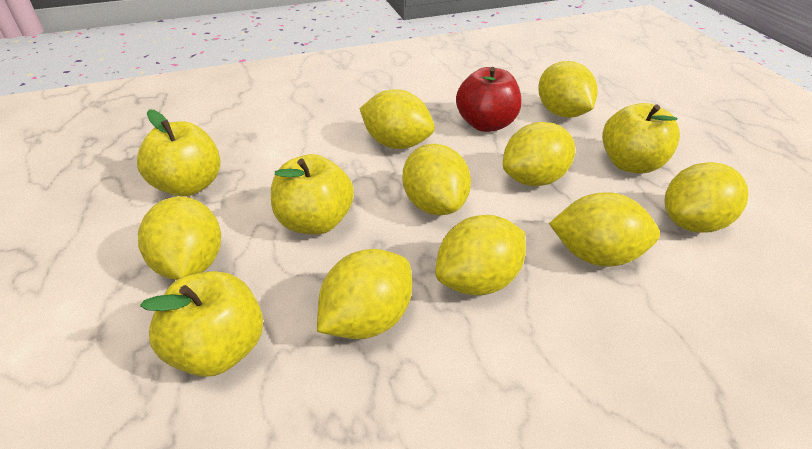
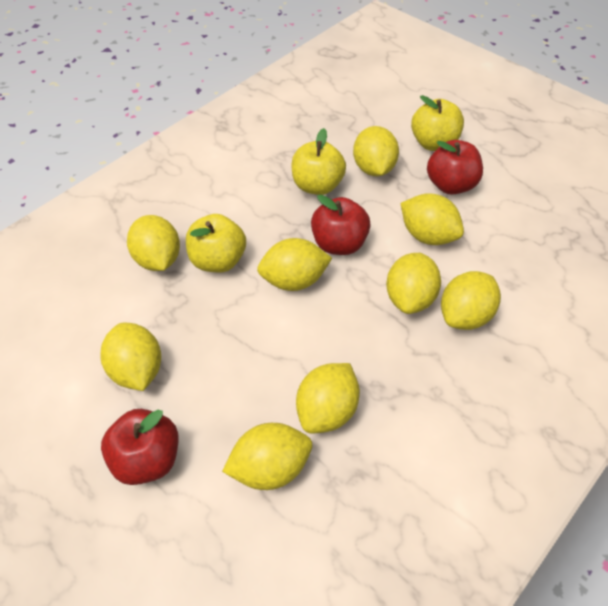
red apple: [456,67,522,132] = 1 -> [101,409,179,485] [311,195,371,255] [427,140,483,195] = 3
yellow apple: [137,109,220,197] [140,271,263,377] [271,154,354,235] [602,103,680,174] = 4 -> [186,214,246,272] [291,128,346,195] [411,95,464,151] = 3

